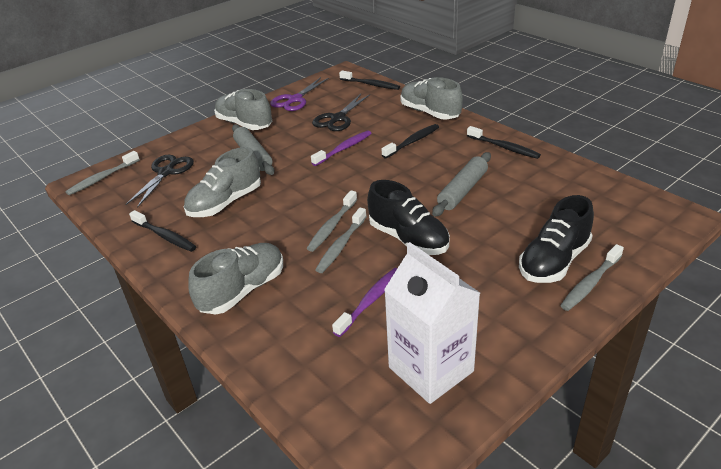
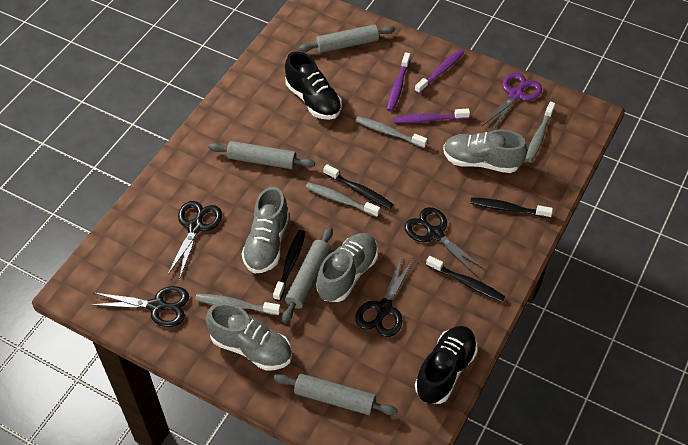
black scissors: [125,155,194,208] [312,94,370,131] = 2 -> [90,286,189,327] [167,201,222,280] [356,256,414,337] [405,207,486,277] = 4
grey rolling pin: [232,124,274,175] [432,152,491,217] = 2 -> [209,141,315,169] [273,374,398,415] [282,227,333,323] [299,24,395,53] = 4
purple toothbrush: [311,130,372,166] [332,268,397,337] = 2 -> [387,53,411,112] [393,108,470,123] [415,50,464,94] = 3
white carton: [384,242,480,404] = 1 -> none = 0

